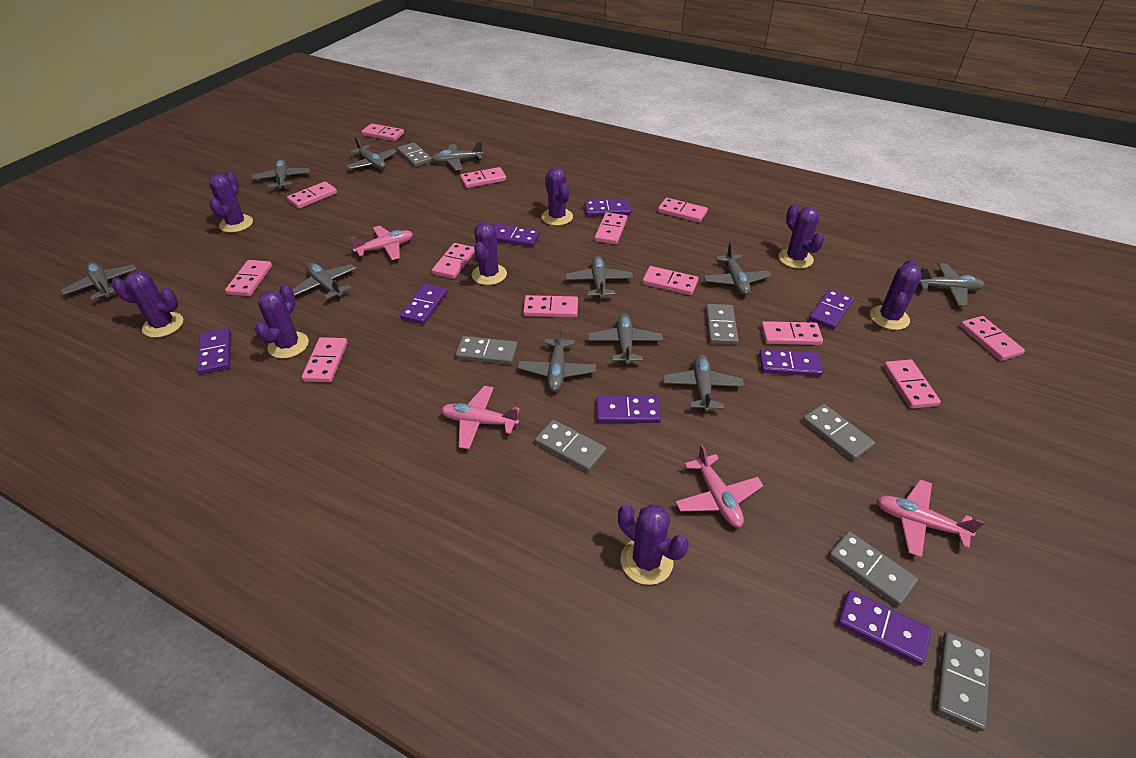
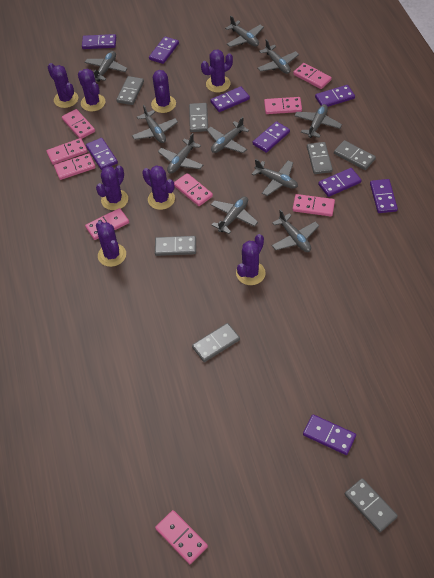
grey plane: [61,262,137,300] [252,159,310,191] [292,263,356,300] [346,137,397,169] [431,141,483,171] [518,326,596,392] [566,256,633,300] [588,313,663,365] [663,354,744,412] [703,243,771,295] [918,263,985,306] = 11 -> [85,51,128,82] [132,105,178,143] [158,133,203,174] [207,117,249,153] [211,196,258,234] [225,16,264,47] [252,159,298,196] [257,39,299,74] [272,209,319,252] [294,104,342,138] = 10
pink domino: [225,260,272,296] [287,181,337,209] [302,337,348,382] [361,124,404,141] [432,243,475,279] [460,167,506,188] [523,295,578,318] [595,212,627,244] [642,266,698,295] [658,198,708,223] [761,321,823,345] [883,360,941,409] [960,316,1025,361] = 13 -> [46,138,87,165] [54,153,96,180] [62,109,95,139] [85,208,129,240] [155,510,208,564] [174,173,213,206] [264,97,302,114] [293,63,332,89] [293,194,335,216] = 9
pink plane: [350,226,413,260] [441,386,520,449] [675,444,764,527] [877,479,984,558] = 4 -> none = 0
purple domino: [197,328,231,374] [400,284,447,325] [494,224,540,247] [584,199,631,216] [596,396,661,423] [759,349,823,377] [809,289,854,330] [838,590,932,666] = 8 -> [82,34,116,49] [86,138,118,170] [149,36,179,64] [210,86,250,112] [253,121,290,153] [303,414,356,455] [315,85,355,107] [318,168,361,197] [370,179,398,213] = 9

